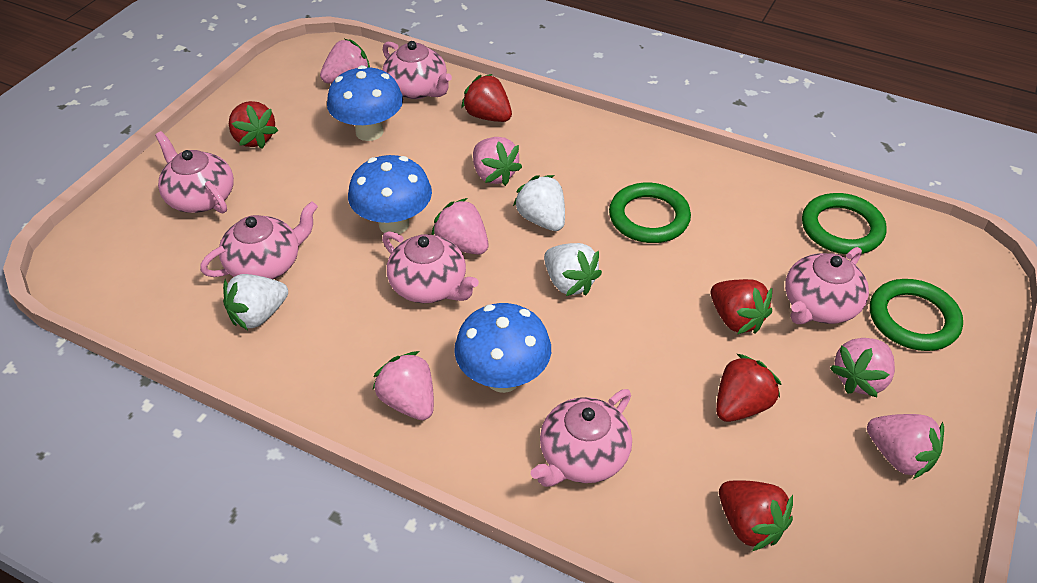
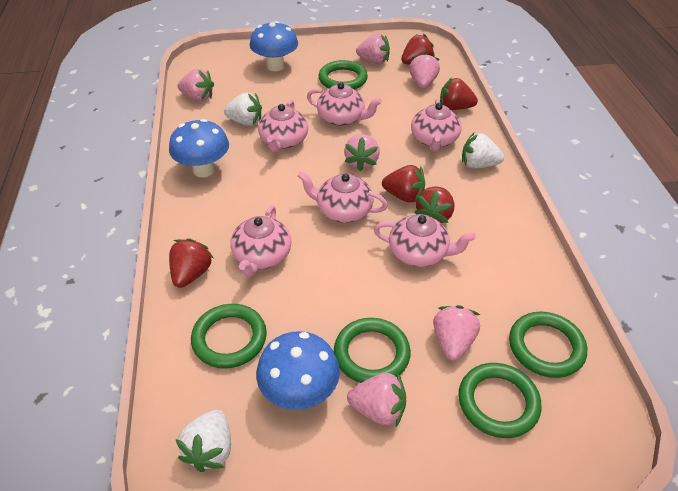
green ring: [609,182,691,243] [802,193,887,254] [870,279,963,351] = 3 -> [191,304,267,369] [318,60,368,90] [334,318,411,383] [459,363,542,438] [509,311,587,378] = 5

